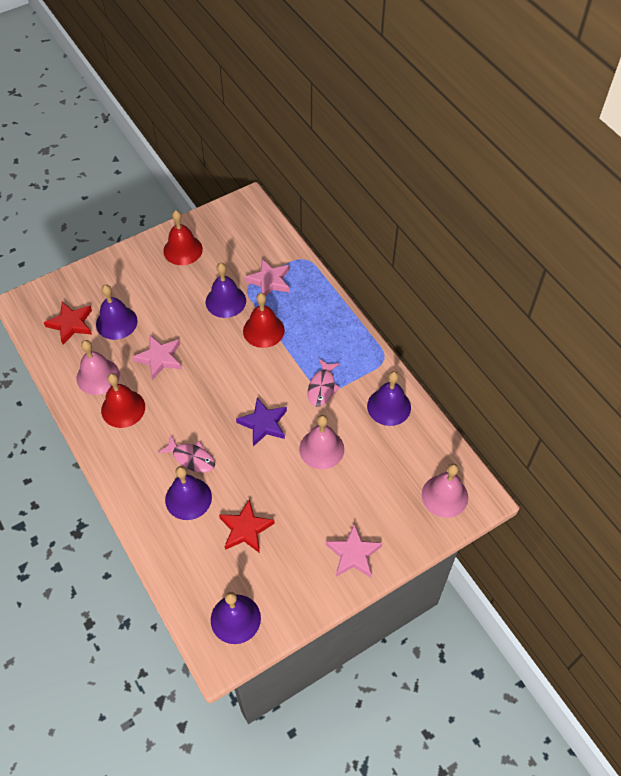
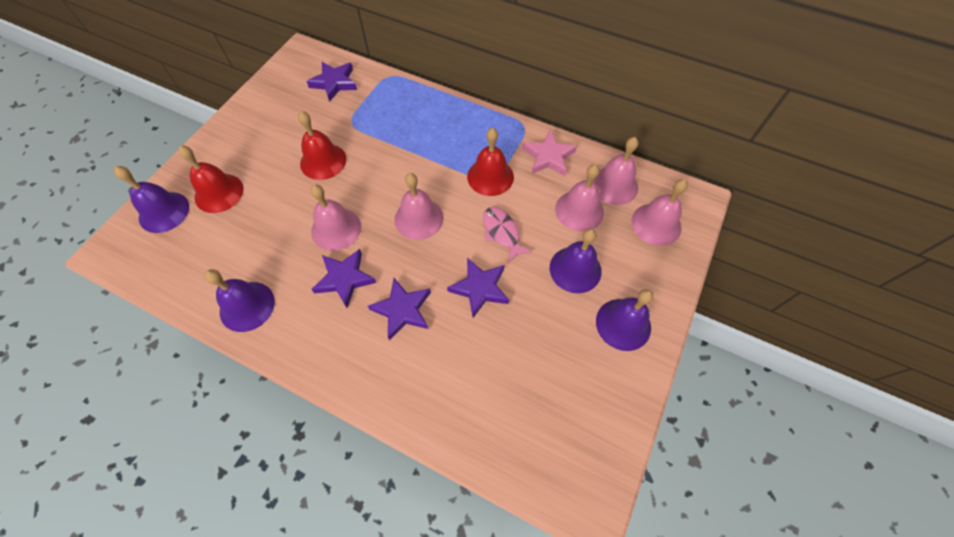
pink bell: [77,340,120,395] [299,415,344,469] [422,464,468,518] = 3 -> [310,184,361,251] [394,173,444,240] [555,164,604,232] [593,137,639,205] [631,179,688,246] = 5
pink fish: [158,435,215,473] [308,359,340,406] = 2 -> [483,207,532,263] = 1
pink star: [133,335,182,380] [245,259,290,296] [326,523,382,578] = 3 -> [522,130,577,176] = 1
purple bell: [96,285,138,340] [165,466,212,520] [206,263,246,318] [211,592,261,644] [367,371,411,426] = 5 -> [114,166,189,233] [205,269,275,332] [550,229,602,293] [596,289,654,351] = 4
purple star: [236,398,287,446] = 1 -> [306,62,357,102] [311,249,376,308] [368,278,431,341] [447,258,509,318] = 4
red star: [44,302,92,344] [219,499,275,553] = 2 -> none = 0

